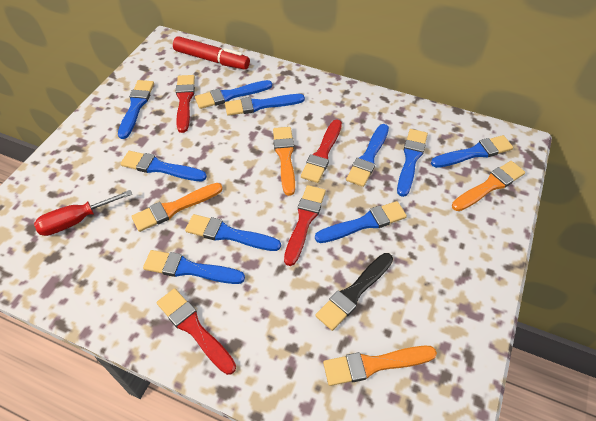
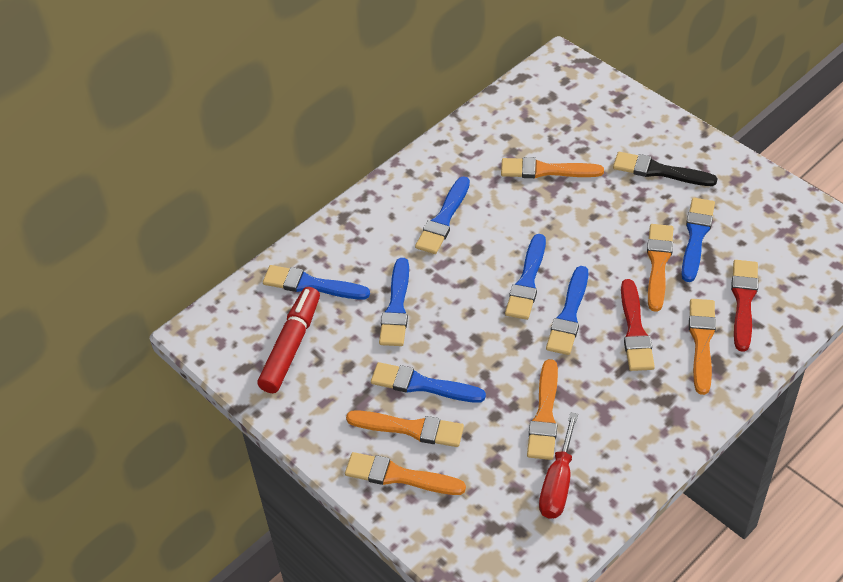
blue brush: [118,80,154,139] [120,151,207,181] [143,250,245,284] [185,214,281,251] [195,80,272,109] [225,94,305,116] [315,201,407,243] [346,124,389,187] [397,129,428,197] [431,135,513,168] = 10 -> [263,265,370,300] [371,362,486,403] [379,258,409,346] [415,176,470,254] [505,234,546,320] [546,266,588,355] [681,198,715,282] = 7
orange brush: [131,183,223,232] [273,127,295,196] [323,346,437,386] [452,161,525,211] = 4 -> [345,452,466,495] [346,410,464,447] [501,157,604,178] [527,359,558,460] [647,224,673,312] [689,299,716,395] = 6
red brush: [157,288,236,375] [175,75,195,133] [284,185,326,266] [301,120,342,183] = 4 -> [621,279,655,371] [731,260,758,352] = 2

